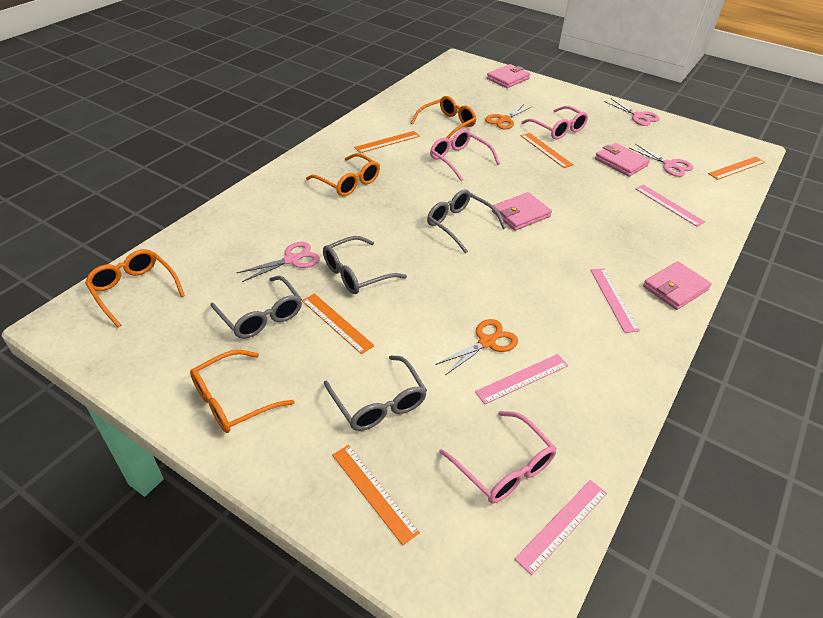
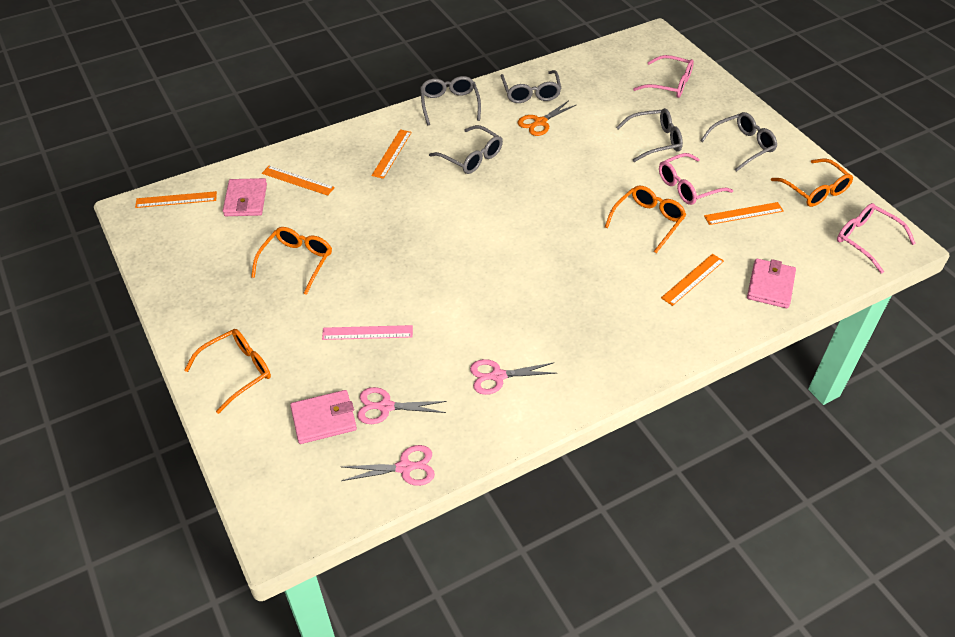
grey glasses: [210,276,302,339] [323,236,407,294] [324,355,427,431] [427,190,506,253] = 4 -> [420,76,481,125] [429,125,503,174] [501,70,561,103] [616,108,683,162] [700,112,777,172] = 5
orange scissors: [435,319,518,375] [485,104,532,129] = 2 -> [518,100,576,136] = 1
pink ruler: [475,354,568,404] [515,480,607,575] [591,268,640,333] [635,185,705,227] = 4 -> [322,325,413,340] = 1
pink wallet: [487,64,530,88] [492,192,552,231] [595,143,650,177] [643,261,712,310] = 4 -> [223,178,267,216] [290,390,357,444] [747,258,796,308] = 3

